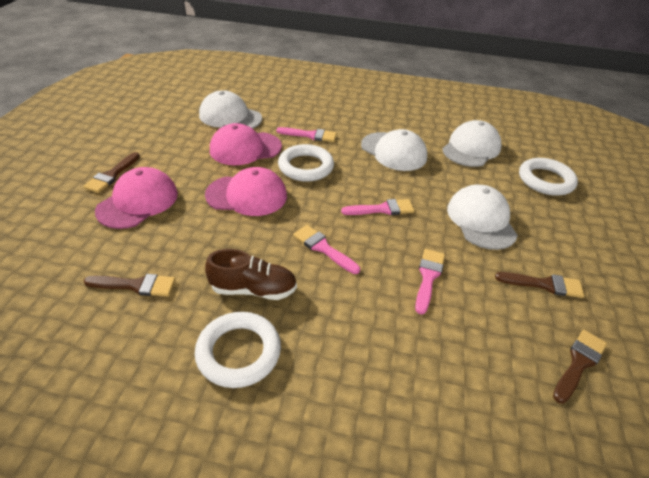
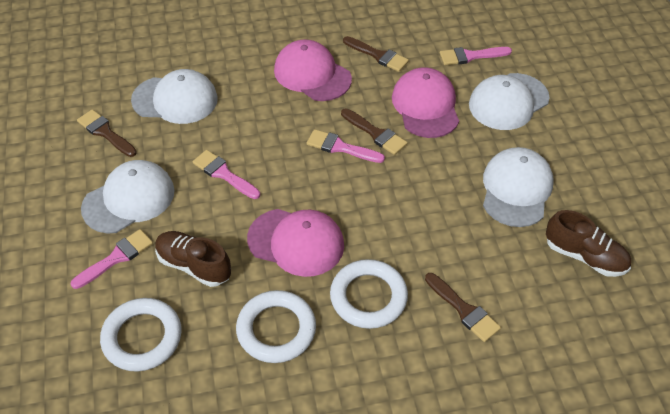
brown shoe: [205,249,297,300] = 1 -> [155,231,231,287] [546,210,631,277] = 2

